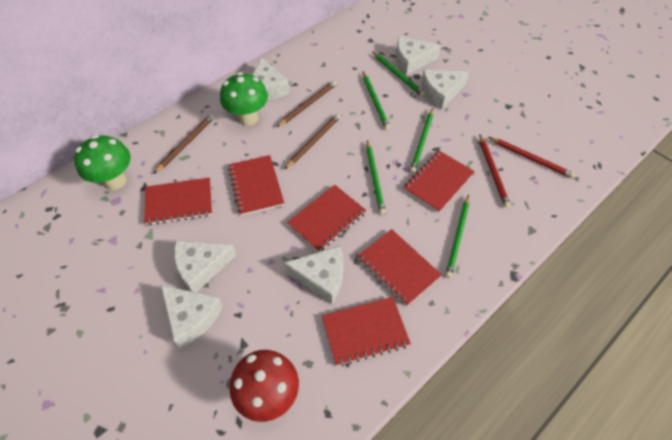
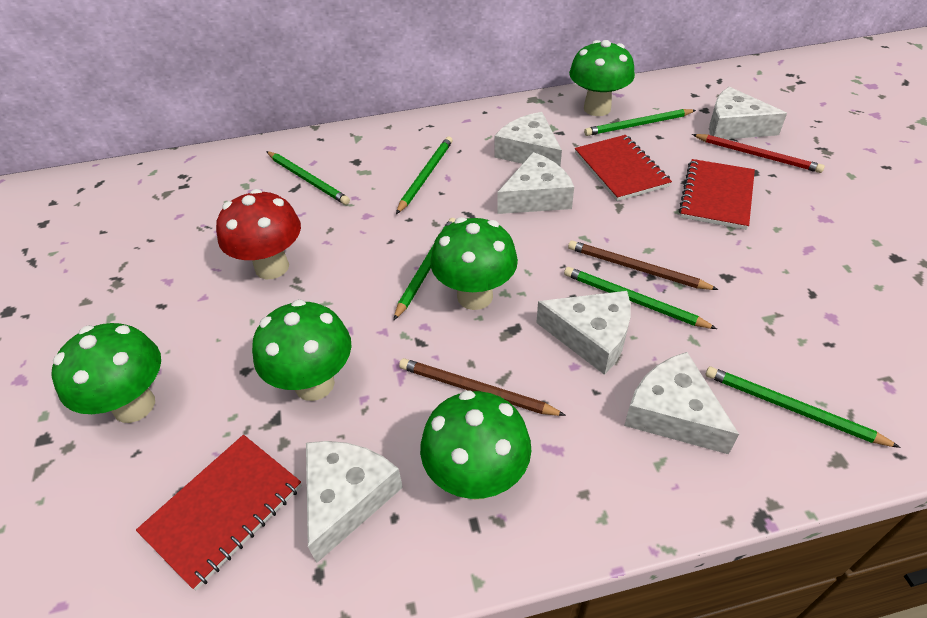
brown pencil: [154,114,215,174] [277,81,337,127] [285,113,341,169] = 3 -> [399,358,566,416] [568,240,719,290] = 2
green mushroom: [74,135,131,190] [220,72,268,126] = 2 -> [51,323,161,423] [252,299,352,401] [420,390,531,500] [430,217,518,310] [569,40,635,116] = 5
green pencil: [363,72,390,130] [366,140,386,215] [372,51,425,97] [410,108,433,173] [445,195,469,278] = 5 -> [266,151,350,205] [393,218,456,321] [396,137,453,214] [564,267,717,329] [584,109,696,136] [705,367,901,448] = 6
red notebook: [144,177,212,225] [228,155,284,216] [287,185,366,252] [322,297,411,366] [358,229,442,306] [403,151,475,213] = 6 -> [136,435,302,590] [575,135,672,201] [679,159,755,230] = 3
red pencil: [480,135,511,208] [488,137,575,179] = 2 -> [692,134,825,173] = 1

